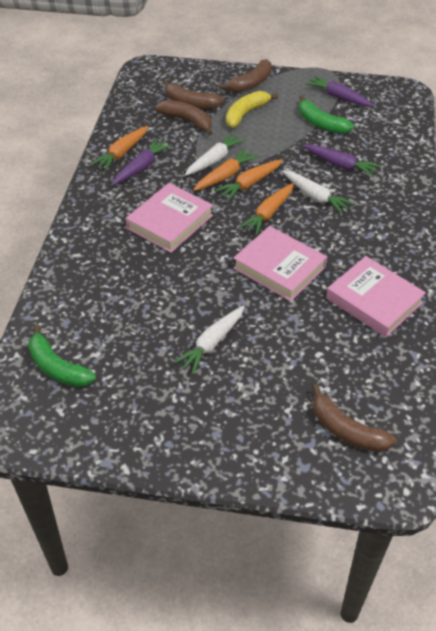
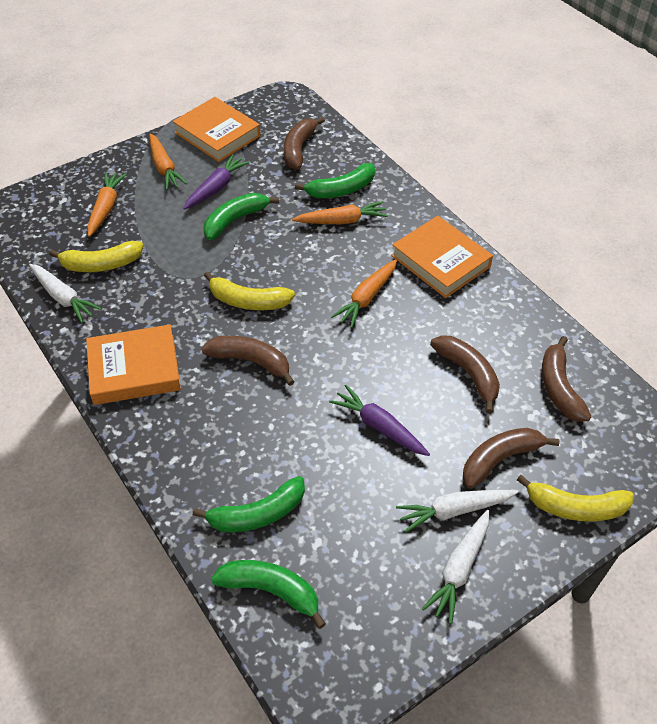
brown banana: [155,100,212,135] [163,80,224,109] [219,59,272,92] [312,384,397,452] = 4 -> [201,336,295,386] [283,117,325,169] [430,335,500,414] [463,428,559,489] [542,336,591,422] = 5
green banana: [28,325,96,387] [299,95,354,134] = 2 -> [193,476,305,533] [203,193,279,240] [211,560,326,629] [295,163,375,198] = 4
orange book: none = 0 -> [86,324,181,405] [173,97,261,162] [391,216,493,298] = 3
pink book: [126,183,213,253] [233,226,327,301] [326,256,426,337] = 3 -> none = 0
purple carrot: [112,139,172,185] [303,144,381,177] [306,76,374,107] = 3 -> [183,154,250,210] [329,385,430,456] = 2
yellow banana: [226,91,278,128] = 1 -> [49,241,143,272] [204,271,295,310] [517,475,634,522] = 3

